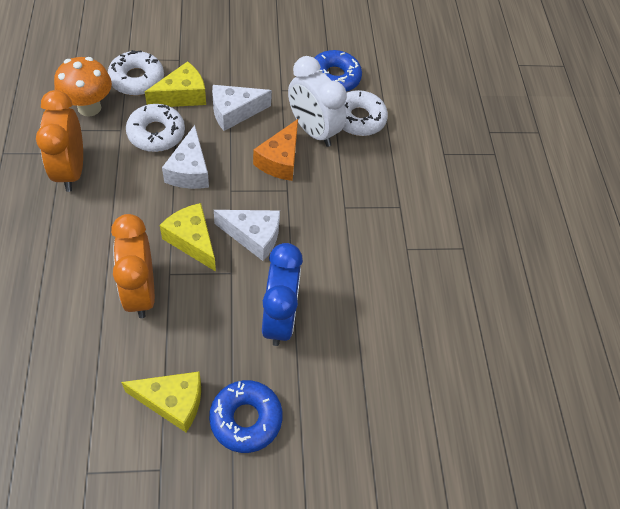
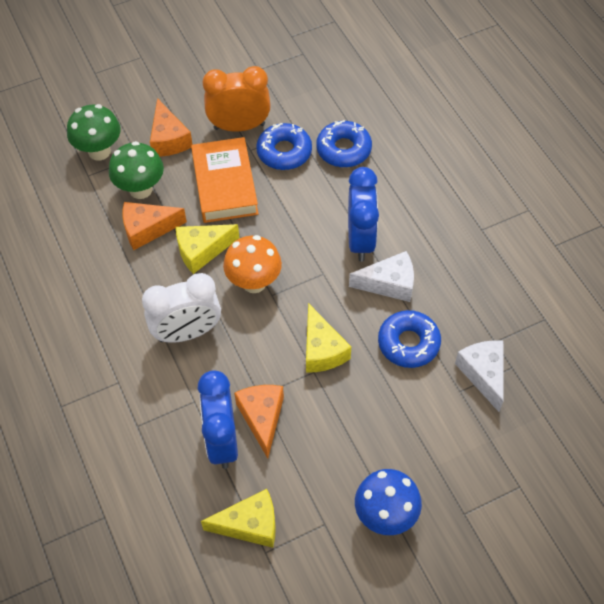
blue clock: [262,243,303,346] = 1 -> [198,370,238,469] [348,167,379,262] = 2
blue donut: [209,380,283,453] [315,50,362,92] = 2 -> [256,123,312,170] [316,120,372,167] [378,310,441,368] = 3
blue mushroom: none = 0 -> [355,469,422,535] = 1
green mushroom: none = 0 -> [67,104,121,161] [109,141,164,199] = 2
orange book: none = 0 -> [191,137,259,223] = 1
orange cheese: [253,119,298,181] = 1 -> [122,202,187,250] [150,98,193,157] [234,385,284,458] = 3
orange clock: [36,90,83,192] [111,214,155,318] = 2 -> [203,66,271,132] = 1
white cheese: [162,125,209,189] [212,85,272,131] [214,210,280,261] = 3 -> [349,251,414,302] [455,340,503,412] = 2
white donut: [108,50,164,96] [126,104,185,152] [343,90,388,136] = 3 -> none = 0

